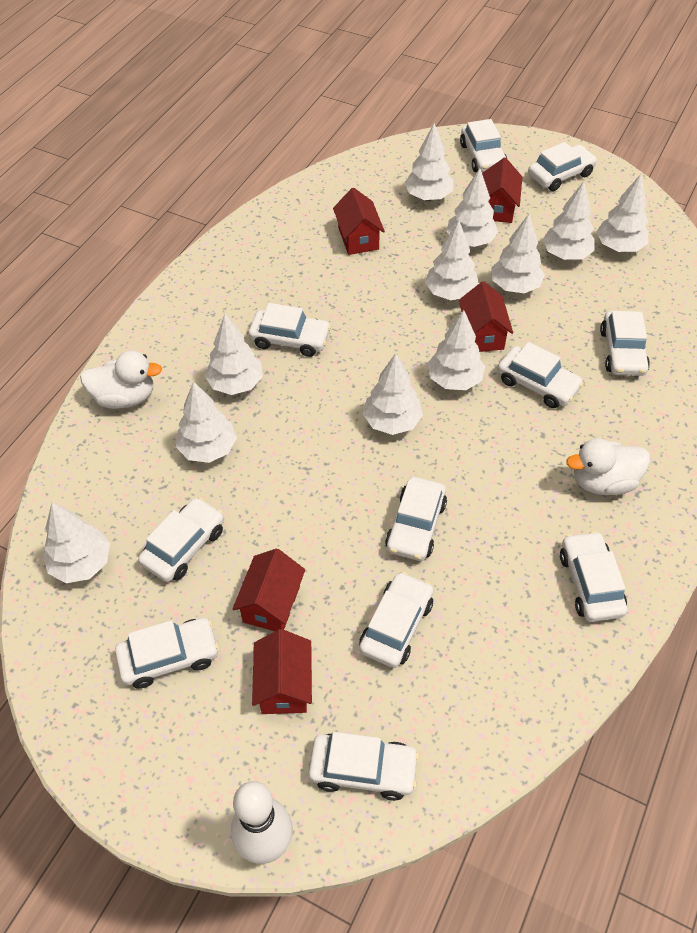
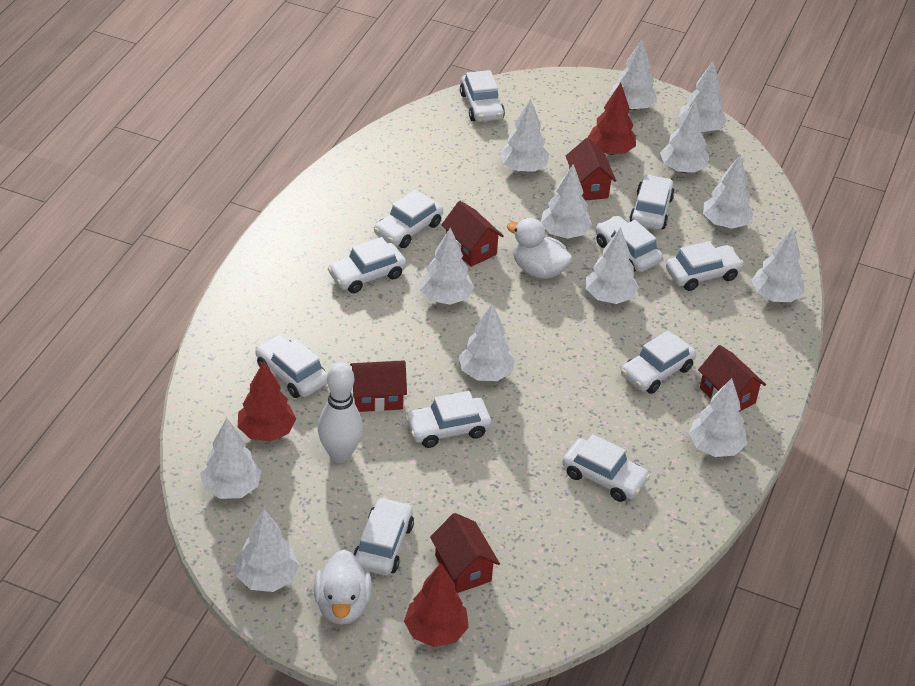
red tree: none = 0 -> [238,361,296,441] [404,563,469,647] [588,83,636,155] = 3
white tree: [43,502,110,583] [176,381,237,463] [205,314,263,395] [363,353,423,435] [405,123,453,201] [425,221,479,300] [427,310,485,390] [447,168,498,247] [491,214,545,293] [542,181,595,260] [597,174,648,252] = 11 -> [200,418,261,499] [236,509,299,592] [420,227,474,305] [459,304,515,381] [500,99,549,172] [541,164,592,239] [586,228,639,304] [610,39,657,110] [660,100,709,173] [679,60,727,133] [689,378,747,457] [703,155,754,229] [752,227,804,302] = 13

